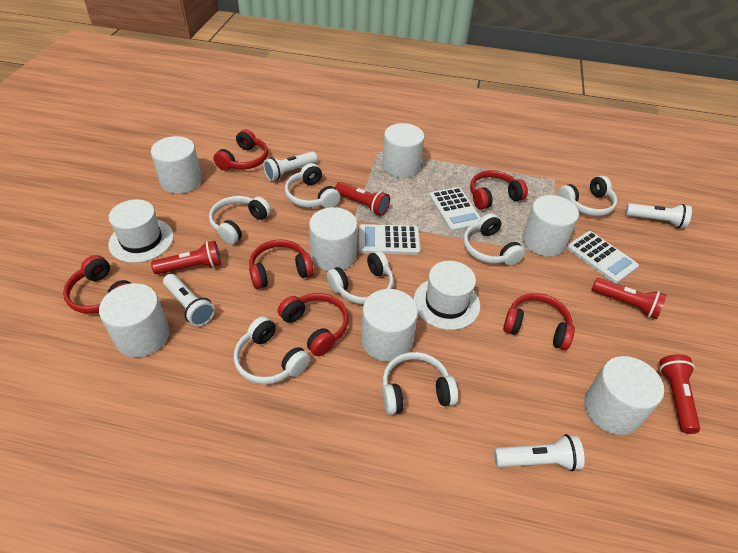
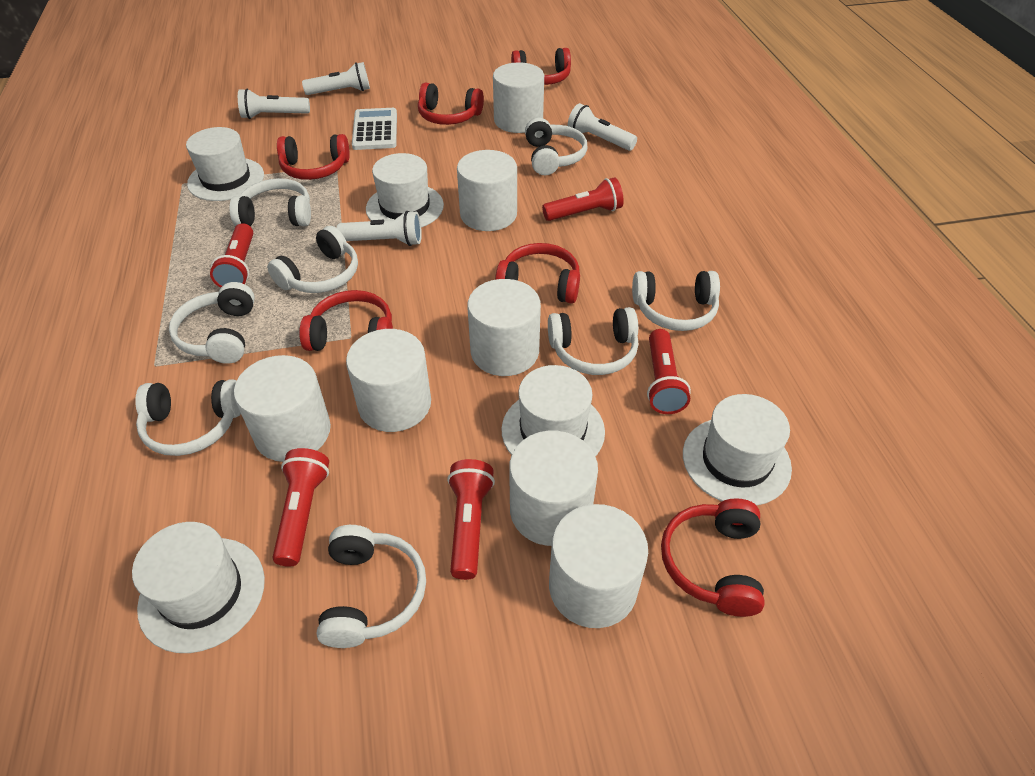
red flashlight: [151,241,221,274] [335,182,390,216] [592,278,667,319] [659,354,700,434] = 4 -> [210,223,253,288] [272,448,329,567] [447,459,495,580] [542,177,624,221] [647,329,691,414] = 5
white calculator: [359,224,421,255] [429,187,481,232] [567,231,639,284] = 3 -> [352,108,397,150] = 1
white hat: [108,199,174,263] [413,261,480,330] = 2 -> [132,522,265,653] [186,127,264,201] [366,153,444,227] [501,365,605,456] [683,394,792,506] = 5
white headphones: [209,196,271,244] [234,316,310,384] [285,163,340,208] [327,251,394,304] [382,352,458,415] [463,213,525,266] [558,176,617,216] = 7 -> [135,379,241,456] [169,282,255,364] [229,178,311,226] [267,226,358,293] [316,525,426,648] [525,118,588,175] [548,307,638,375] [632,271,720,331] = 8

